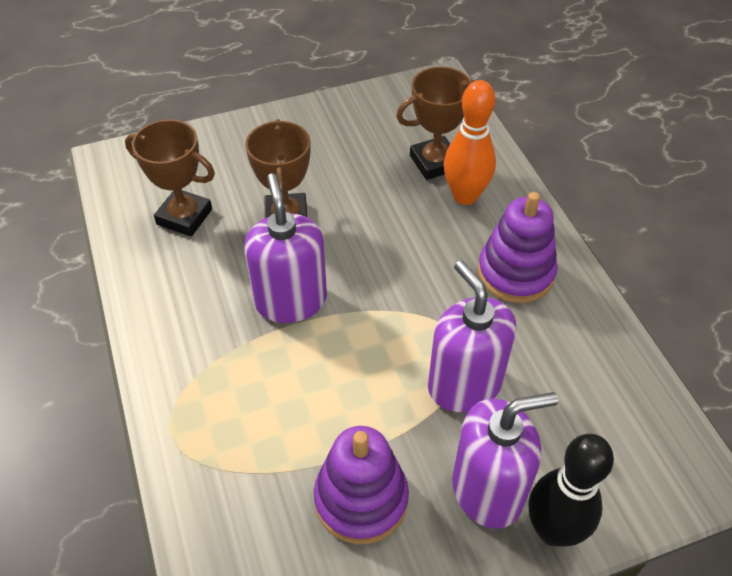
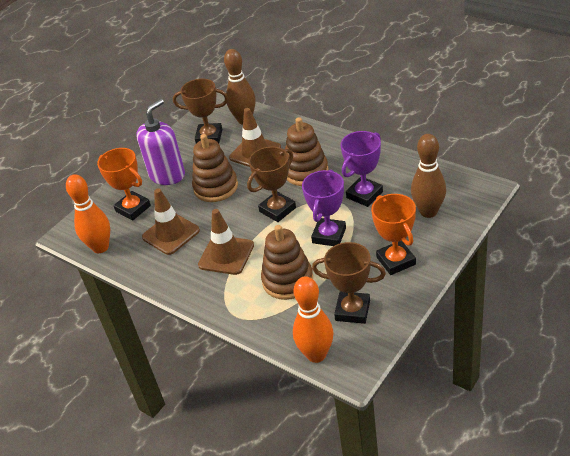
black bowling pin: [529,434,614,547] = 1 -> none = 0
brown bowling pin: none = 0 -> [224,49,255,124] [411,134,446,218] = 2
brown stacking toy: none = 0 -> [192,134,238,202] [261,225,313,300] [285,117,328,186] = 3
brown traffic cone: none = 0 -> [142,188,200,255] [198,209,254,275] [229,108,281,167] = 3
orange bowling pin: [444,80,496,205] = 1 -> [66,174,110,253] [293,276,334,363] = 2
orange trophy: none = 0 -> [97,148,151,221] [371,194,416,275] = 2
purple soap dispenser: [244,174,327,323] [428,261,516,412] [452,392,558,529] = 3 -> [136,99,185,185] = 1
purple stacking toy: [314,426,409,544] [478,192,558,303] = 2 -> none = 0
purple trophy: none = 0 -> [302,169,346,246] [341,131,383,207] = 2

